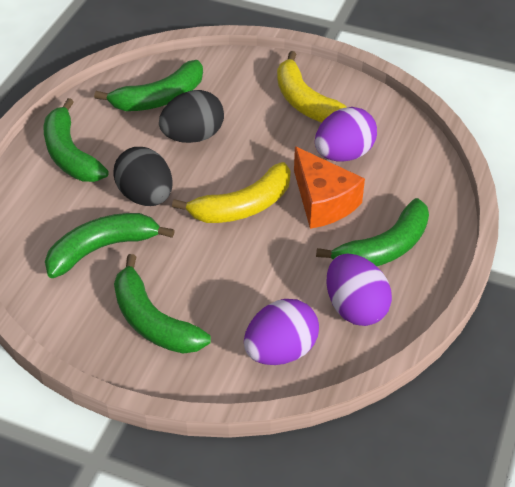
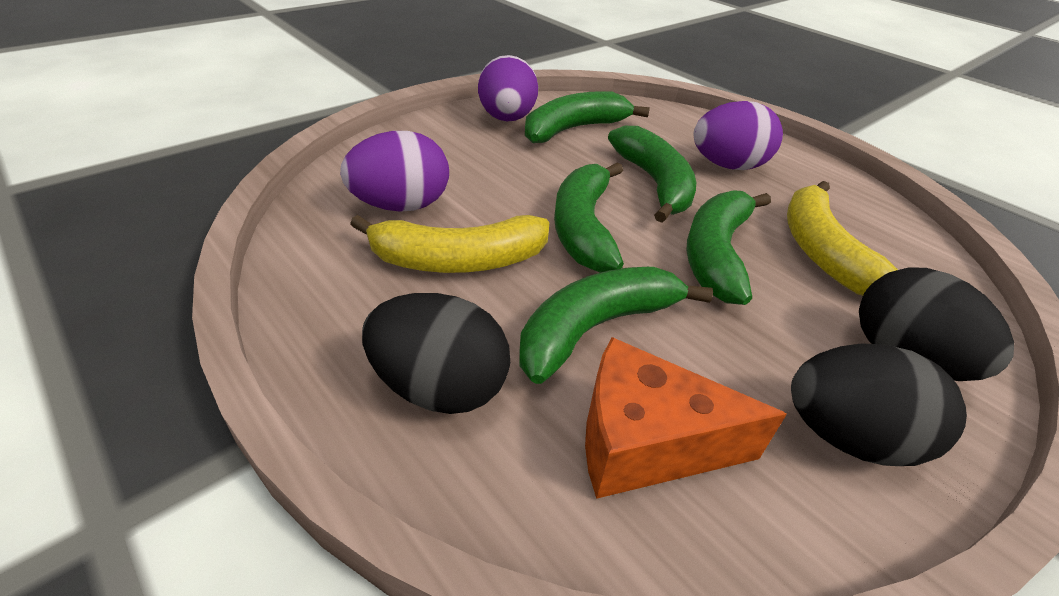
black egg: [114,147,173,206] [159,90,224,143] = 2 -> [362,293,510,414] [791,343,967,466] [859,267,1014,381] = 3

